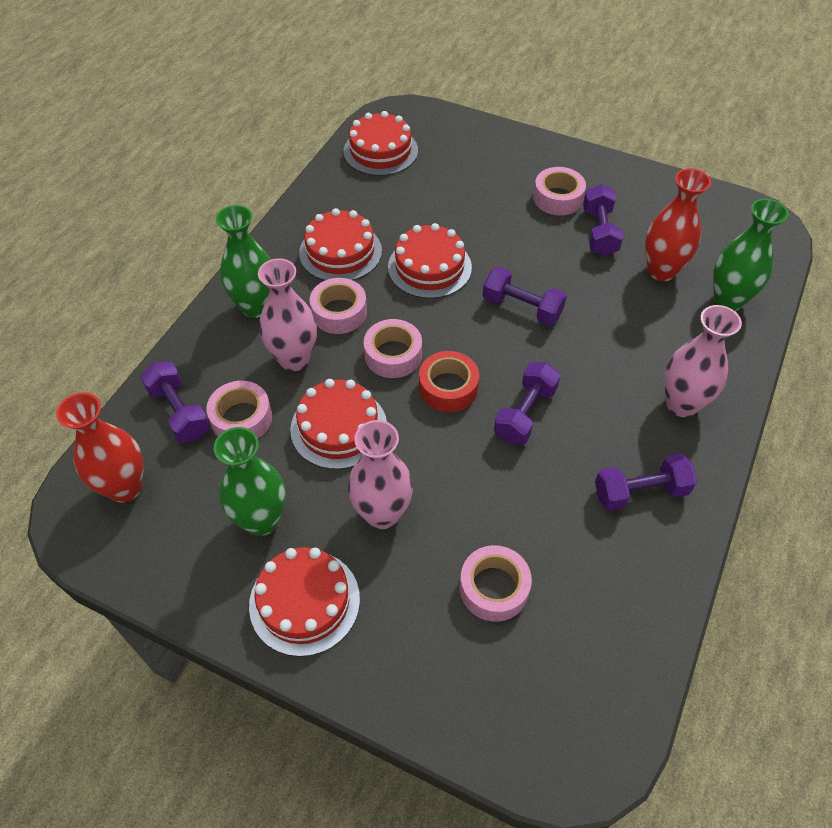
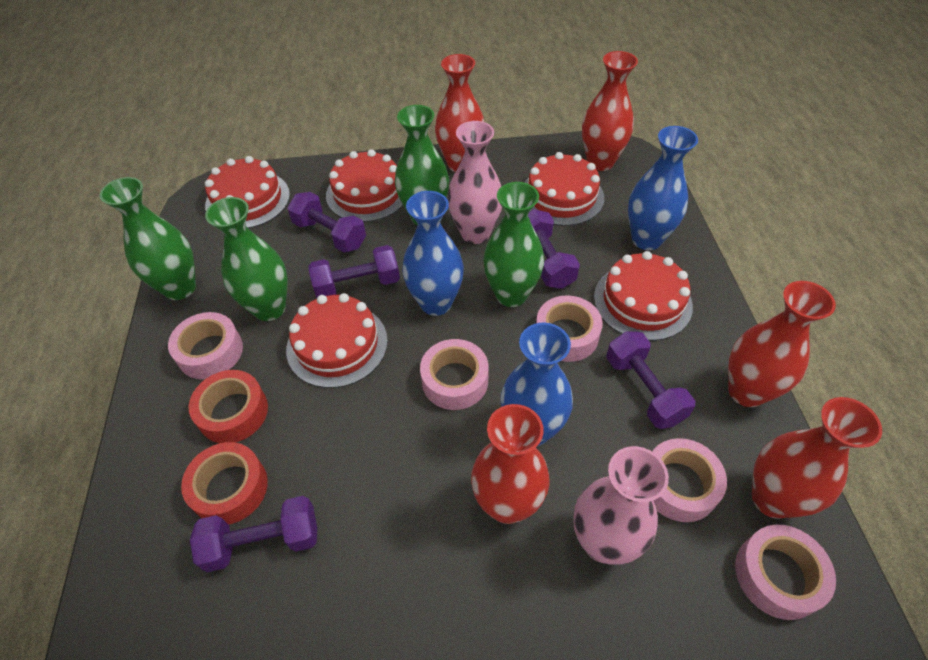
blue vase: none = 0 -> [402,191,464,316] [500,323,573,446] [628,126,698,250] = 3
green vase: [214,427,286,536] [216,205,271,318] [713,199,788,311] = 3 -> [100,177,196,300] [205,197,288,321] [395,105,449,225] [483,182,544,307] = 4
pink vase: [258,258,317,371] [348,420,413,529] [664,305,742,417] = 3 -> [447,121,502,244] [573,446,669,565] = 2
red tape: [419,351,479,412] = 1 -> [181,442,268,524] [189,370,268,443] = 2
red vase: [56,392,143,503] [645,169,711,281] = 2 -> [435,54,484,172] [471,404,550,524] [582,51,638,171] [728,281,836,407] [752,397,882,519] = 5

